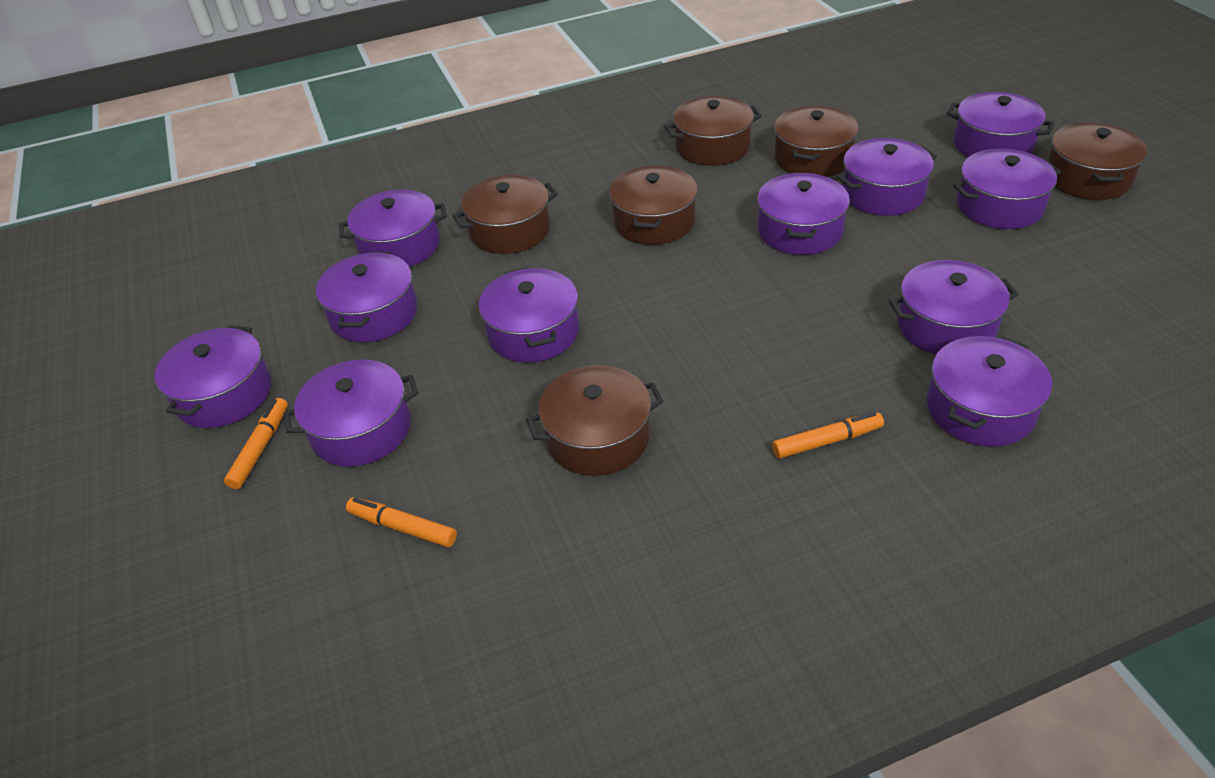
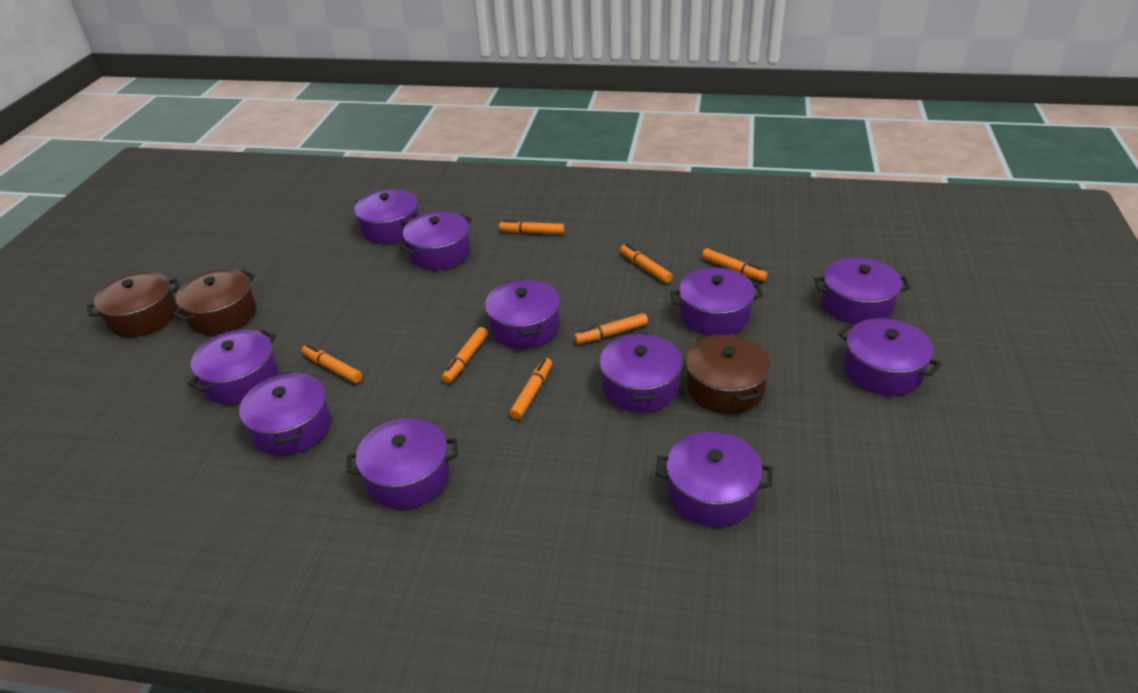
brown pot: [453,175,558,254] [526,365,664,476] [609,165,697,245] [664,96,762,166] [774,106,858,177] [1048,122,1147,200] = 6 -> [87,272,180,337] [173,269,256,335] [686,334,771,414] = 3
orange marker: [224,398,288,489] [346,497,457,547] [772,412,884,459] = 3 -> [302,344,362,383] [442,327,488,383] [499,220,565,234] [509,358,552,420] [574,313,648,344] [620,244,673,283] [702,248,768,281] = 7

